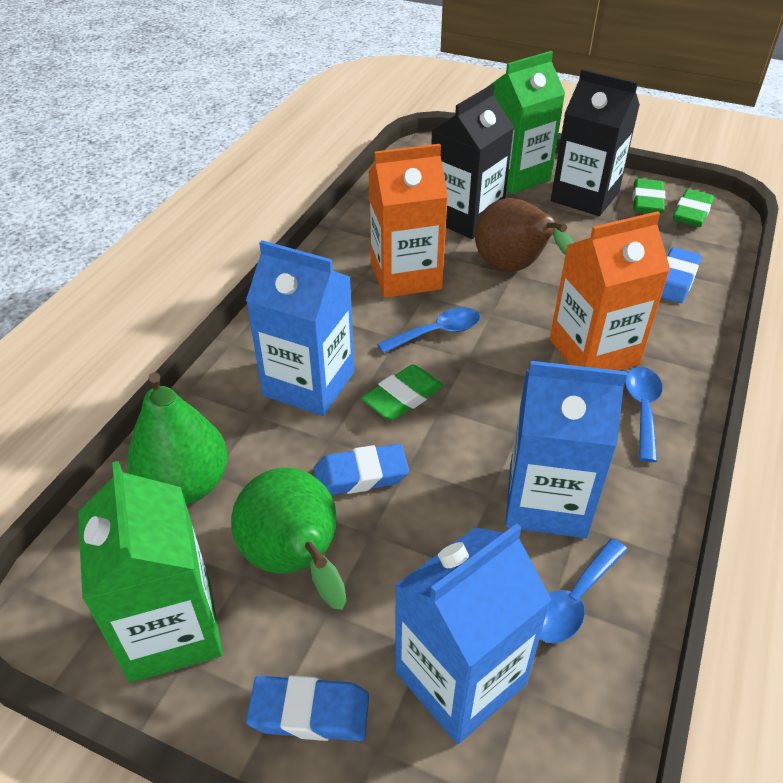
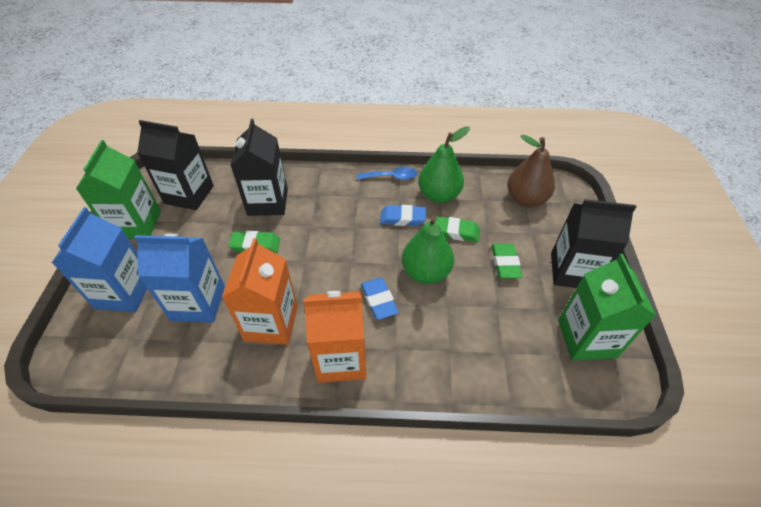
black carton: [431,84,514,239] [551,69,640,216] = 2 -> [137,120,214,210] [230,119,288,216] [551,199,636,288] = 3
blue carton: [246,240,354,416] [395,524,552,744] [505,361,627,538] = 3 -> [52,207,147,312] [134,234,225,323] = 2
blue eraser: [246,675,369,741] [314,444,409,495] [661,247,701,303] = 3 -> [361,278,399,320] [380,205,426,226] = 2
blue spoon: [377,307,480,353] [540,538,627,643] [625,367,663,462] = 3 -> [357,167,417,180] = 1

